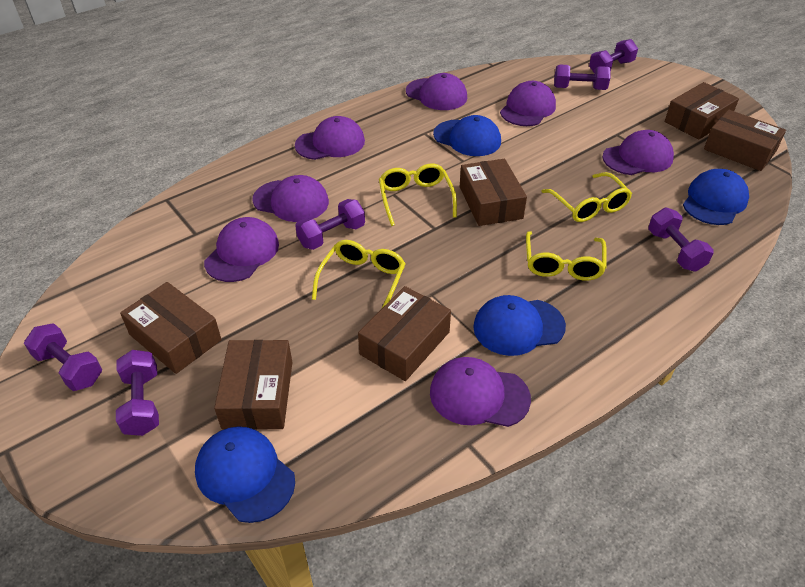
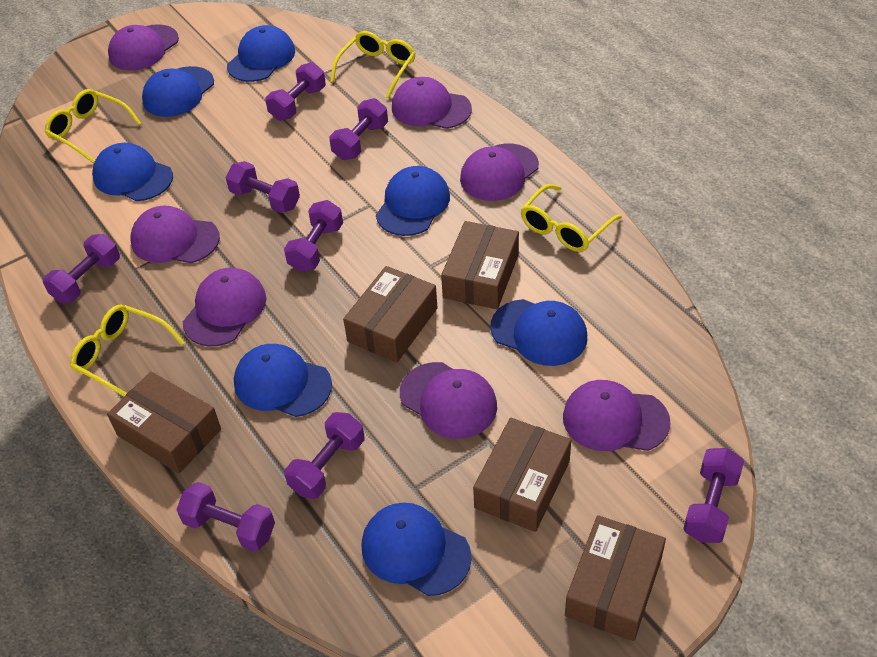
blue cap: [195,426,295,523] [433,115,501,156] [473,295,566,356] [683,169,749,225] = 4 -> [92,143,173,201] [142,66,214,117] [227,25,295,82] [234,344,332,417] [361,503,472,596] [376,166,450,236] [490,299,587,366] = 7
brown box: [120,282,222,374] [214,340,292,430] [358,286,451,381] [460,159,527,226] [665,82,739,139] [704,110,786,171] = 6 -> [107,371,221,473] [343,266,438,362] [441,221,519,309] [473,418,571,532] [565,515,666,641] = 5
purple dumbbell: [24,323,102,391] [116,350,159,436] [295,199,365,250] [554,65,611,90] [589,39,638,73] [648,208,714,272] = 6 -> [43,234,120,303] [176,482,275,552] [225,161,300,213] [265,62,326,121] [284,200,343,272] [285,412,364,499] [329,98,388,160] [683,448,744,543] = 8

